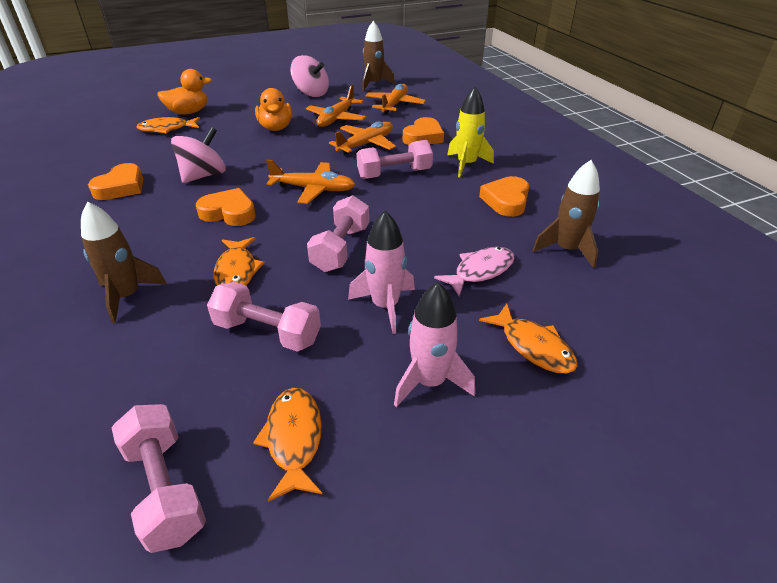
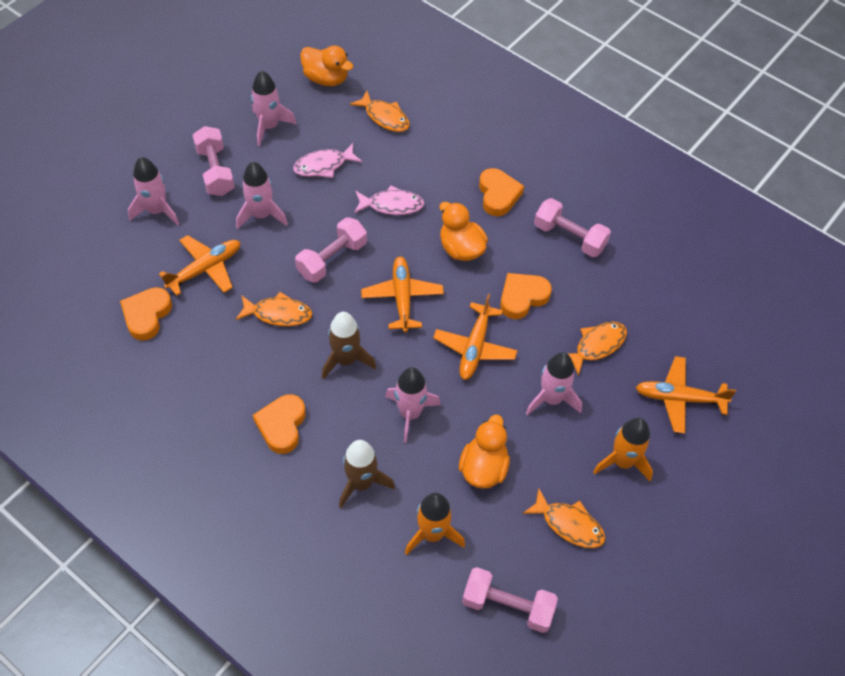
brown rocket: [81,201,167,323] [362,21,395,91] [532,160,600,268] = 3 -> [322,312,376,380] [339,440,395,508] = 2
orange duck: [157,69,212,115] [255,88,292,131] = 2 -> [300,46,354,86] [440,202,488,261] [459,415,510,489] = 3
orange rocket: none = 0 -> [405,493,465,555] [593,418,653,481] = 2
pink fish: [434,247,515,296] = 1 -> [293,143,362,178] [354,185,425,215] = 2
pink rocket: [348,211,415,334] [394,282,475,407] = 2 -> [128,157,179,226] [236,162,288,229] [251,70,296,146] [385,367,441,443] [526,352,582,415] = 5
pink spinning top: [171,127,226,183] [290,55,329,97] = 2 -> none = 0
yellow rocket: [447,87,494,177] = 1 -> none = 0

